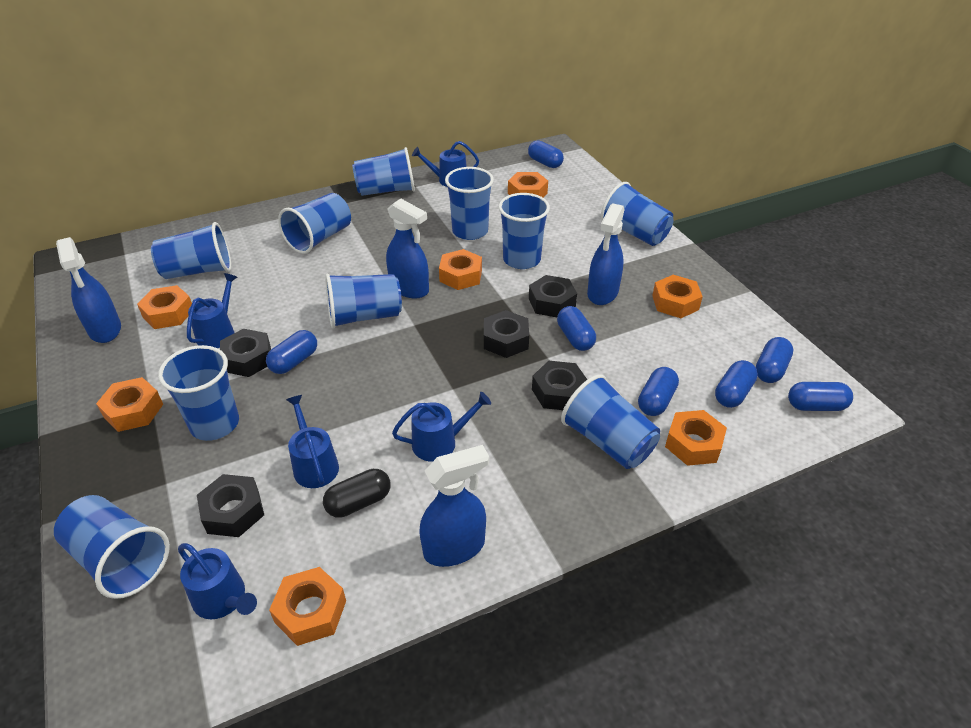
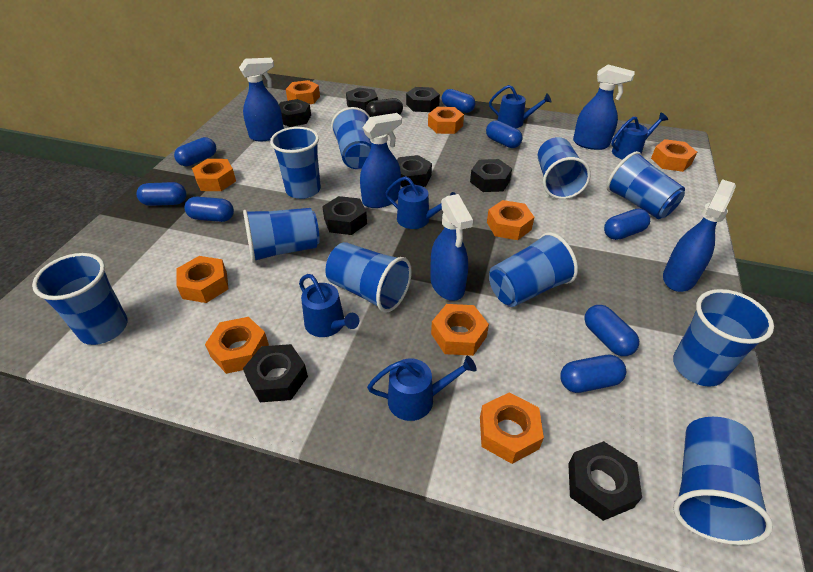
black nut: [197,474,264,537] [220,329,271,377] [484,310,529,358] [529,275,577,317] [532,361,587,410] = 5 -> [243,344,308,402] [279,99,311,127] [322,196,367,235] [346,87,378,111] [397,155,432,187] [406,87,440,112] [470,159,512,192] [568,441,642,521] = 8
blue capsule: [266,330,317,374] [528,140,564,168] [557,306,596,351] [638,367,679,416] [715,360,758,408] [756,337,794,383] [788,382,853,411] = 7 -> [136,182,187,206] [174,137,216,166] [184,197,234,222] [442,89,475,113] [486,120,523,148] [560,355,626,393] [584,305,639,356] [604,209,650,240] = 8
blue spray bottle: [56,237,121,343] [386,199,429,299] [419,445,489,567] [587,203,625,305] = 4 -> [239,58,284,141] [360,113,402,208] [430,194,473,301] [573,65,635,150] [663,179,736,292] = 5
orange nut: [96,377,163,432] [137,285,192,329] [269,567,346,646] [439,249,482,290] [508,172,548,197] [652,275,703,318] [665,410,727,466] = 7 -> [176,256,229,303] [192,159,236,191] [205,317,269,374] [286,80,320,104] [428,107,464,134] [431,304,489,356] [480,393,544,464] [487,200,534,240] [651,139,697,172] = 9

